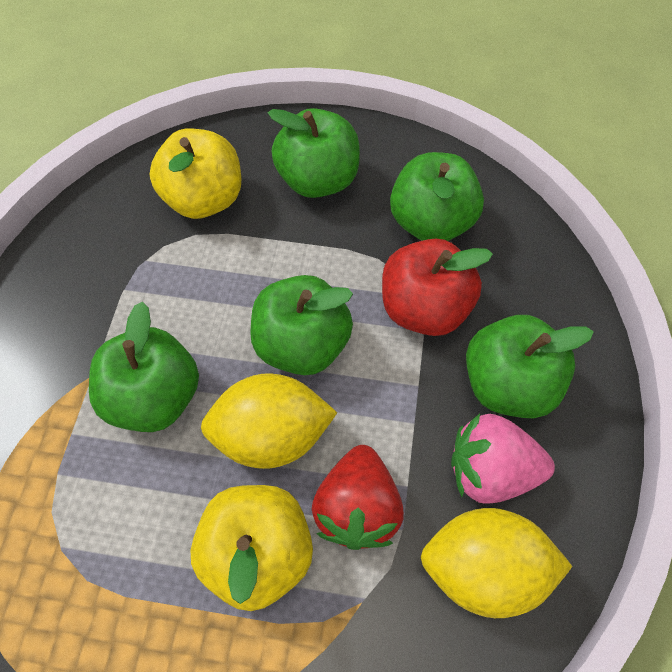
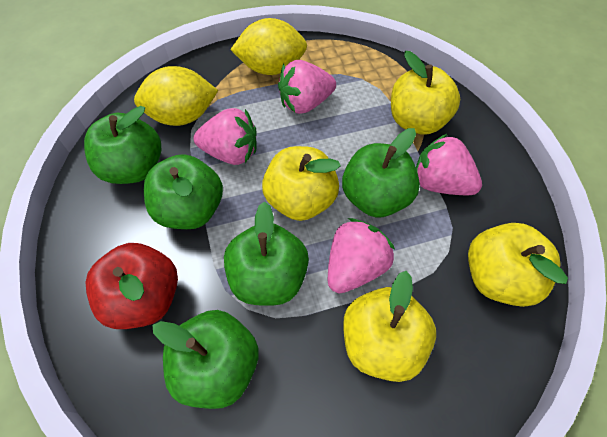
pink strawberry: [451,413,555,504] = 1 -> [193,108,257,165] [278,60,336,114] [328,218,395,293] [416,134,482,195] = 4
red strawberry: [312,445,404,550] = 1 -> none = 0
yellow apple: [149,128,241,219] [190,485,313,611] = 2 -> [262,146,341,221] [343,271,436,382] [391,51,460,134] [468,223,568,307] = 4

